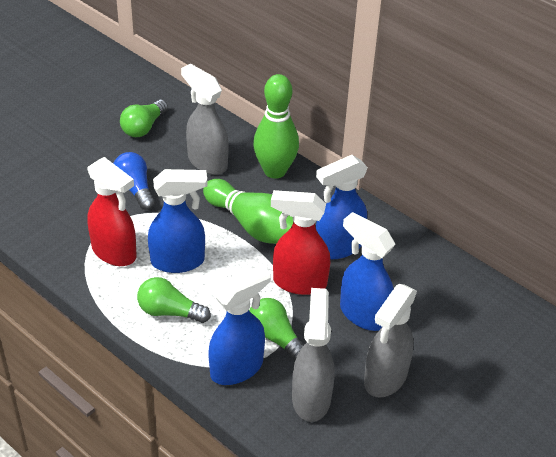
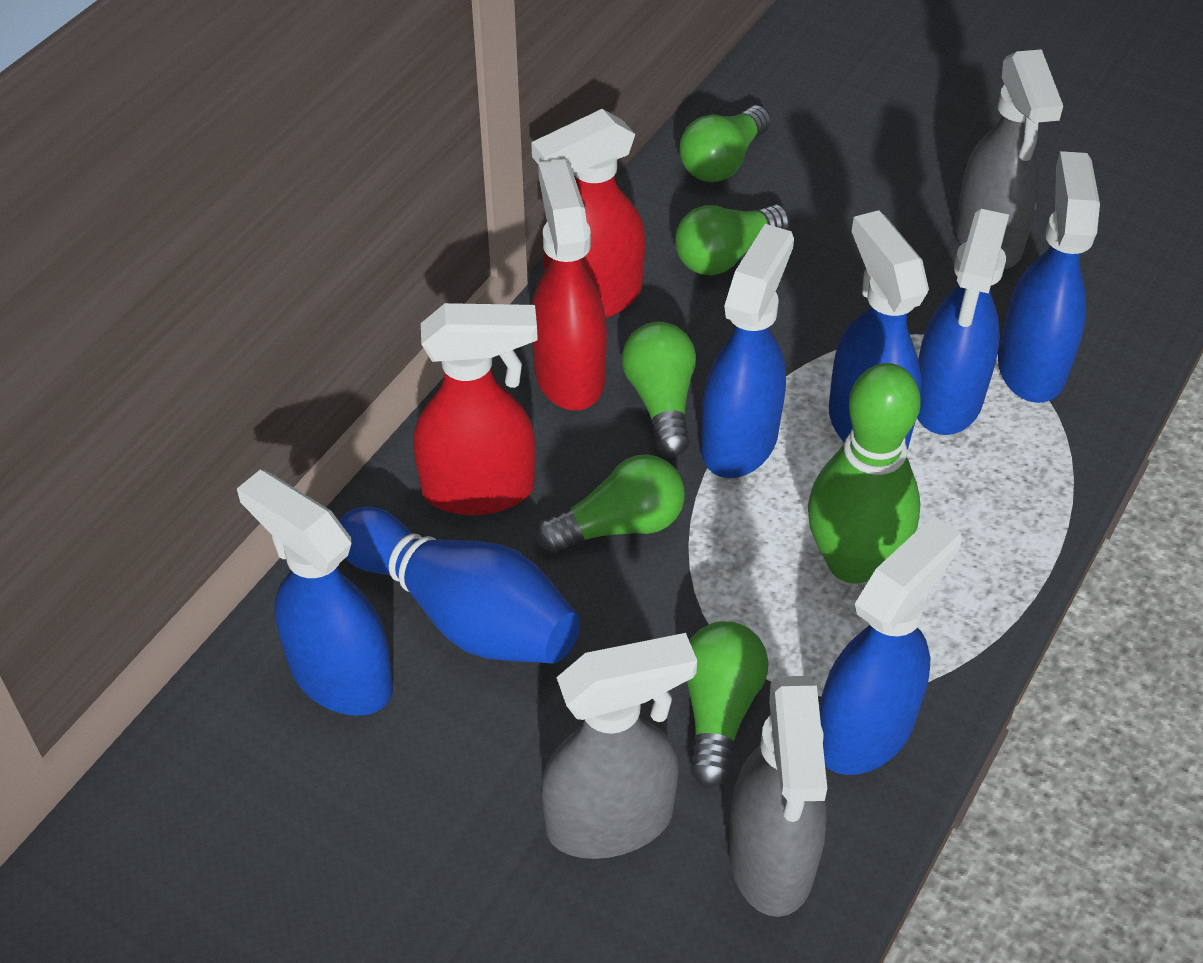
blue bowling pin: none = 0 -> [339,507,580,664] = 1
blue light bulb: [113,152,155,210] = 1 -> none = 0
blue spray bottle: [148,169,207,273] [208,265,271,385] [316,155,368,259] [340,212,395,331] = 4 -> [237,470,393,716] [701,224,794,478] [819,516,961,775] [829,210,929,449] [917,209,1009,435] [998,151,1100,403] = 6
green bowling pin: [203,179,293,244] [253,74,299,179] = 2 -> [808,363,921,584] = 1
green light bulb: [120,99,168,137] [137,277,211,323] [249,298,304,361] = 3 -> [536,454,685,553] [622,322,696,457] [675,205,790,275] [680,105,771,182] [686,621,769,788] = 5
red spray bottle: [87,157,137,266] [271,190,330,295] = 2 -> [413,303,538,515] [531,109,645,318] [532,159,607,410] = 3

